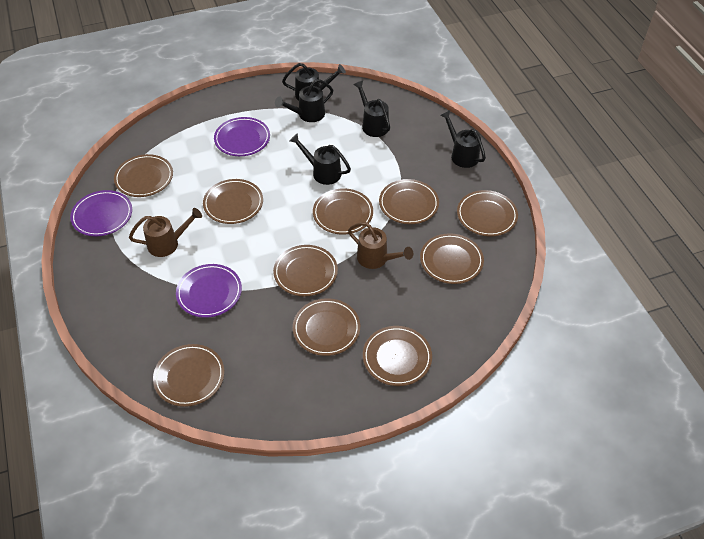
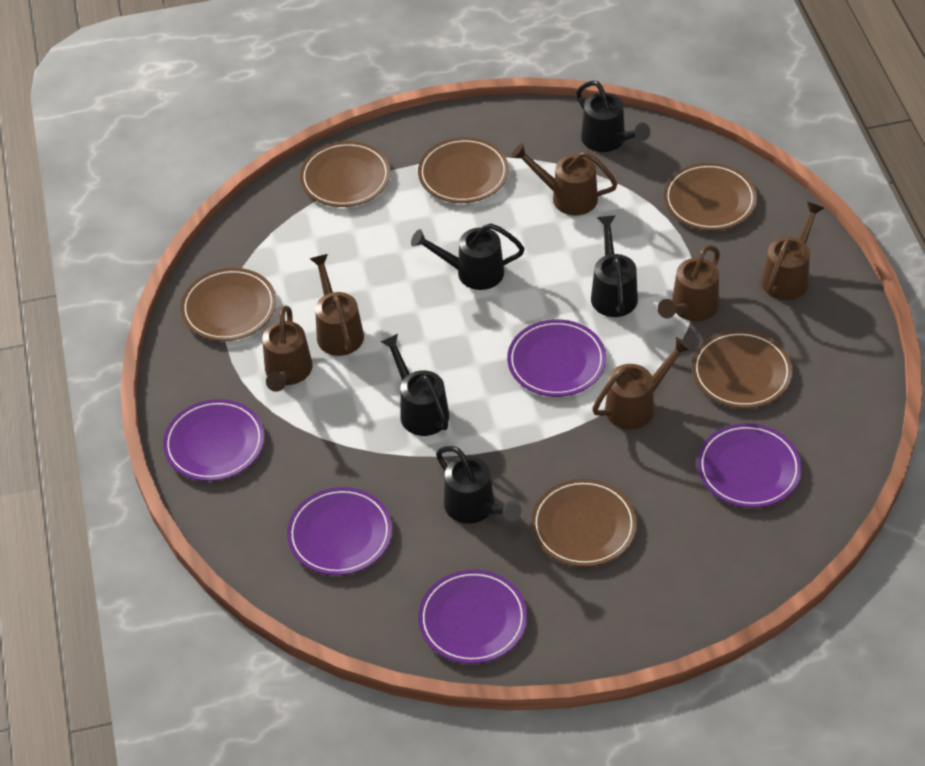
brown plate: [114,154,173,197] [153,344,224,407] [203,179,263,224] [273,245,338,296] [293,298,360,356] [313,188,373,235] [363,326,432,386] [379,179,439,224] [420,233,484,284] [457,190,518,236] = 10 -> [180,268,276,341] [300,141,391,207] [418,137,509,203] [531,479,637,567] [664,163,757,231] [692,330,793,408] = 6
brown watering can: [129,208,202,257] [348,222,413,269] = 2 -> [262,305,313,392] [310,254,364,356] [511,143,617,216] [592,337,691,430] [658,245,720,321] [761,202,824,300] = 6
purple plate: [70,190,132,236] [176,264,242,318] [214,117,270,156] = 3 -> [163,399,264,481] [287,487,392,575] [418,570,527,664] [507,319,606,397] [697,423,802,508] = 5

